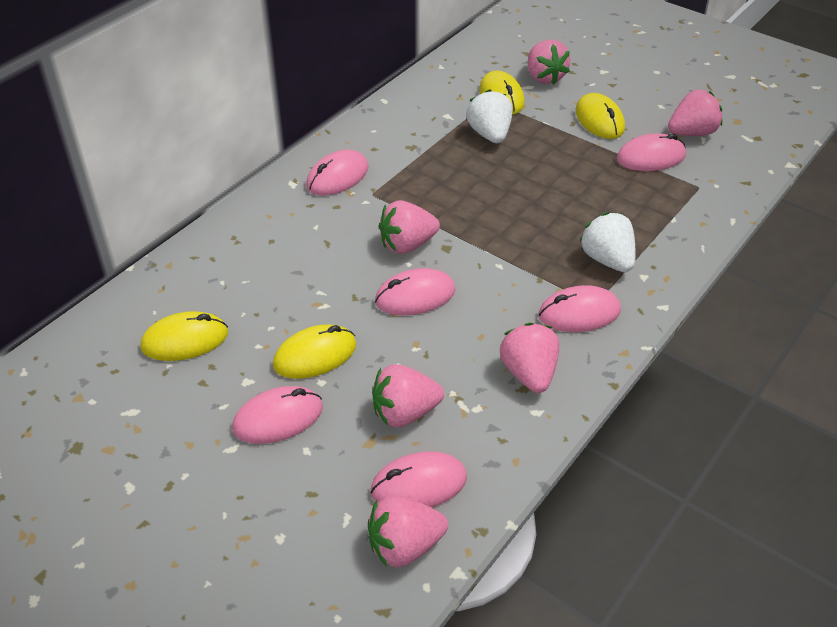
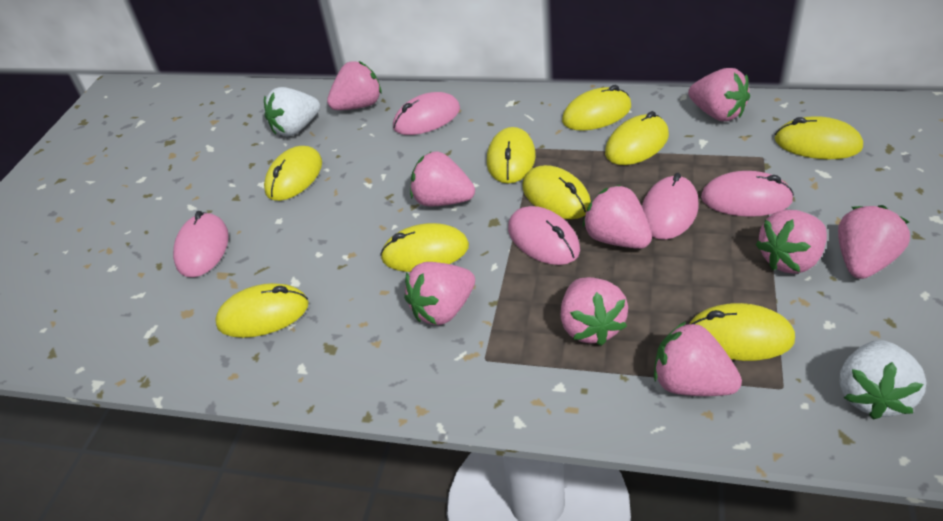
pink mouse: [232,386,323,444] [306,150,369,196] [370,451,467,507] [375,268,456,315] [538,285,621,332] [617,134,686,171] = 6 -> [173,211,229,277] [393,92,460,135] [508,206,580,265] [642,173,699,240] [701,171,794,217] = 5
pink strawberry: [368,495,448,567] [372,365,444,428] [379,200,440,254] [500,323,559,393] [528,40,570,85] [668,90,722,136] = 6 -> [327,61,382,110] [404,262,475,325] [410,152,475,206] [561,277,628,346] [582,185,652,249] [654,321,742,396] [688,68,750,121] [756,210,827,274] [838,205,910,279] = 9
yellow mouse: [141,311,228,361] [273,324,357,379] [479,71,525,115] [576,93,625,139] = 4 -> [215,283,309,338] [264,146,322,201] [380,223,469,272] [487,127,536,184] [522,165,591,219] [562,85,631,131] [605,111,669,165] [690,303,795,361] [775,116,863,159] = 9

